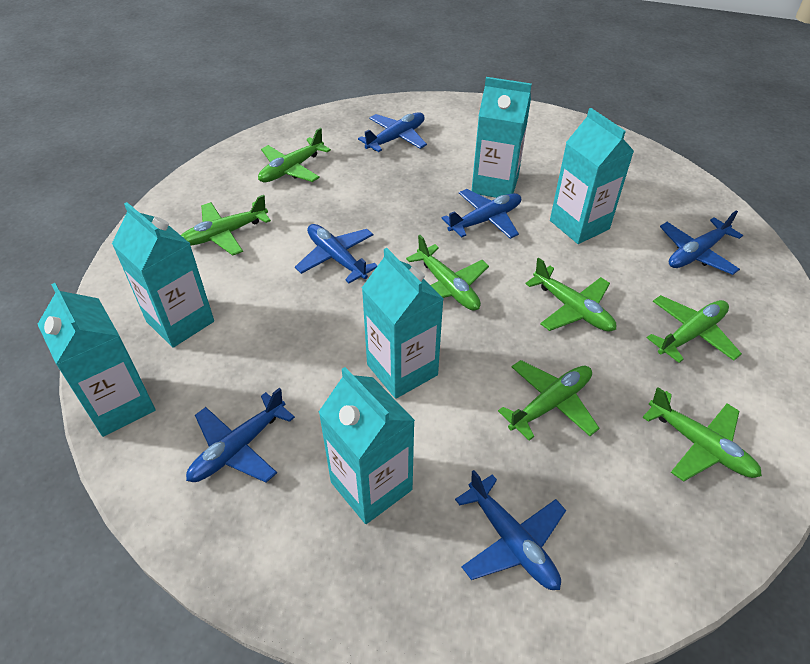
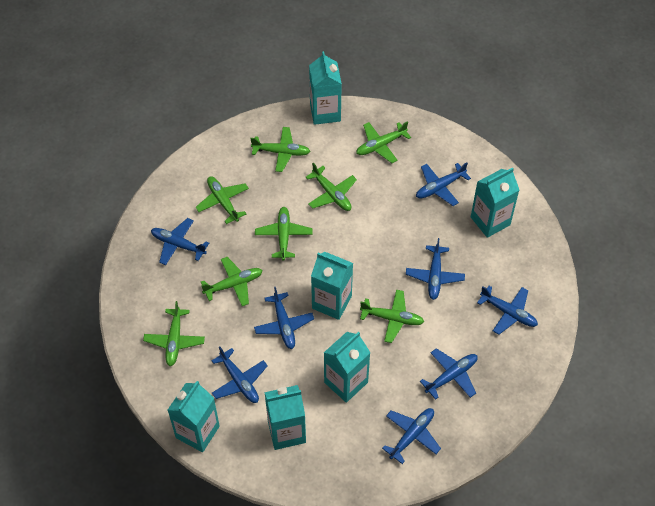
blue plane: [186,387,295,483] [295,224,378,283] [358,112,427,152] [442,189,521,239] [455,470,566,590] [660,210,743,275] = 6 -> [151,218,209,265] [212,346,268,403] [254,287,314,349] [382,408,441,464] [406,238,465,300] [416,162,471,206] [420,348,478,400] [477,286,538,335] = 8
green plane: [181,195,271,256] [258,128,331,182] [406,235,489,311] [498,360,599,441] [525,258,616,332] [642,387,762,482] [647,295,742,363] = 7 -> [143,301,205,366] [195,176,249,224] [201,257,263,306] [250,127,310,172] [255,207,313,260] [306,163,357,211] [356,121,411,163] [360,290,424,343] = 8

